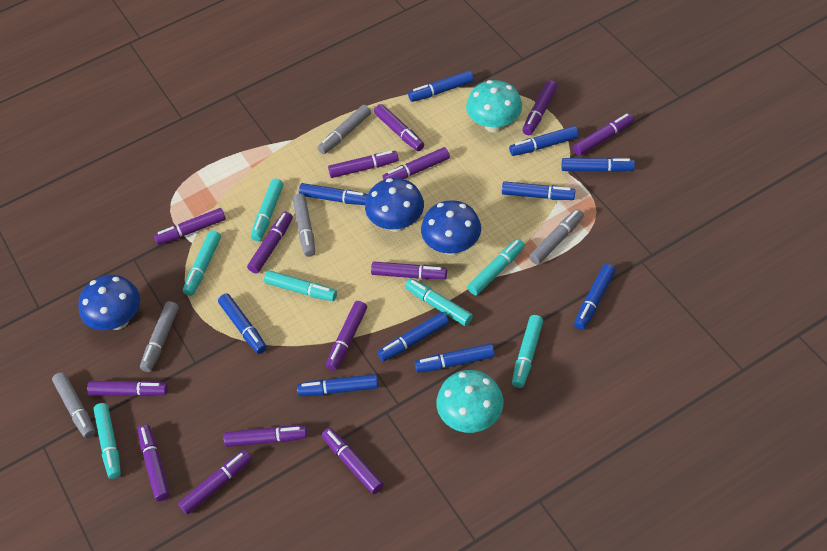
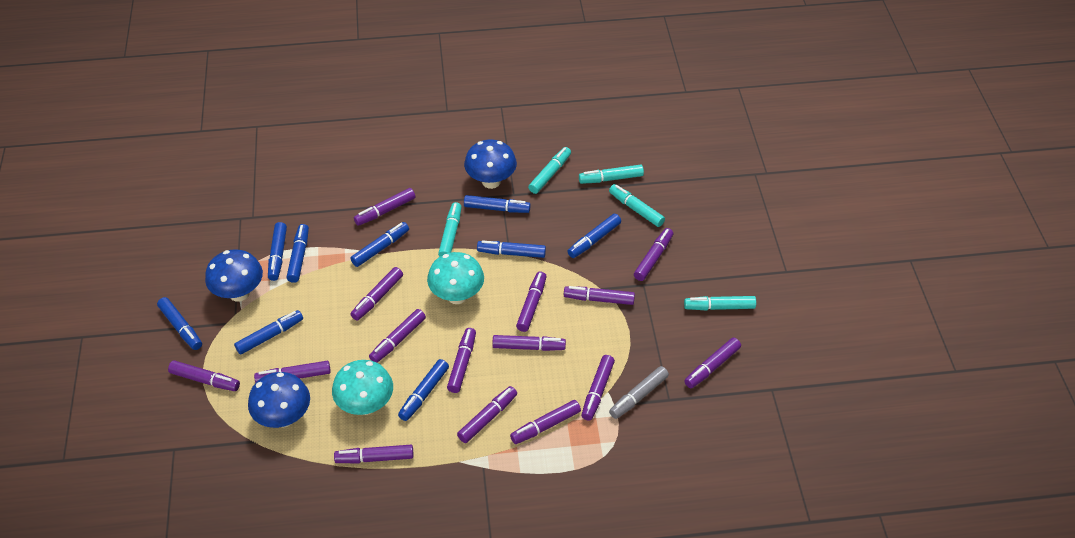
blue marker: [218,294,267,354] [297,374,378,396] [299,183,368,205] [377,312,449,361] [408,70,474,102] [414,343,495,373] [502,181,575,200] [509,126,579,156] [562,158,635,172] [574,264,616,330] = 10 -> [157,297,202,350] [234,310,303,355] [268,222,287,281] [286,224,309,283] [350,222,409,267] [398,359,449,421] [464,195,531,213] [477,240,546,258] [567,214,621,258] = 9
grey marker: [52,372,95,438] [140,301,179,372] [293,194,315,257] [318,105,371,154] [529,209,584,265] = 5 -> [609,366,669,419] = 1
purple marker: [87,381,168,397] [138,424,170,501] [154,208,226,245] [178,450,252,515] [224,425,307,447] [247,211,293,274] [322,428,384,494] [326,301,367,371] [328,151,399,178] [371,262,447,280] [374,104,424,151] [383,147,450,180] [522,80,557,135] [573,113,634,156] = 14 -> [168,360,240,391] [254,361,331,383] [334,445,413,463] [350,267,403,321] [354,188,415,226] [369,309,426,363] [447,328,476,393] [457,386,517,443] [492,335,566,351] [510,400,581,444] [516,271,547,332] [564,286,635,305] [582,355,615,421] [634,228,673,281] [684,337,741,388] = 15
turquoise marker: [93,403,121,479] [183,230,221,296] [251,179,283,241] [264,270,337,301] [405,278,473,326] [467,239,525,295] [512,315,543,388] = 7 -> [438,202,462,257] [528,147,571,194] [579,165,644,184] [609,184,665,227] [684,296,756,311] = 5

